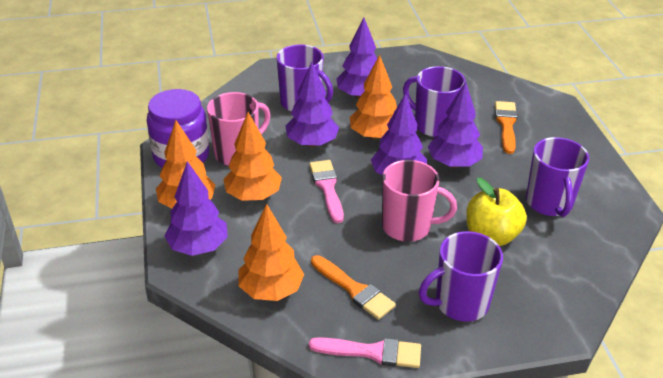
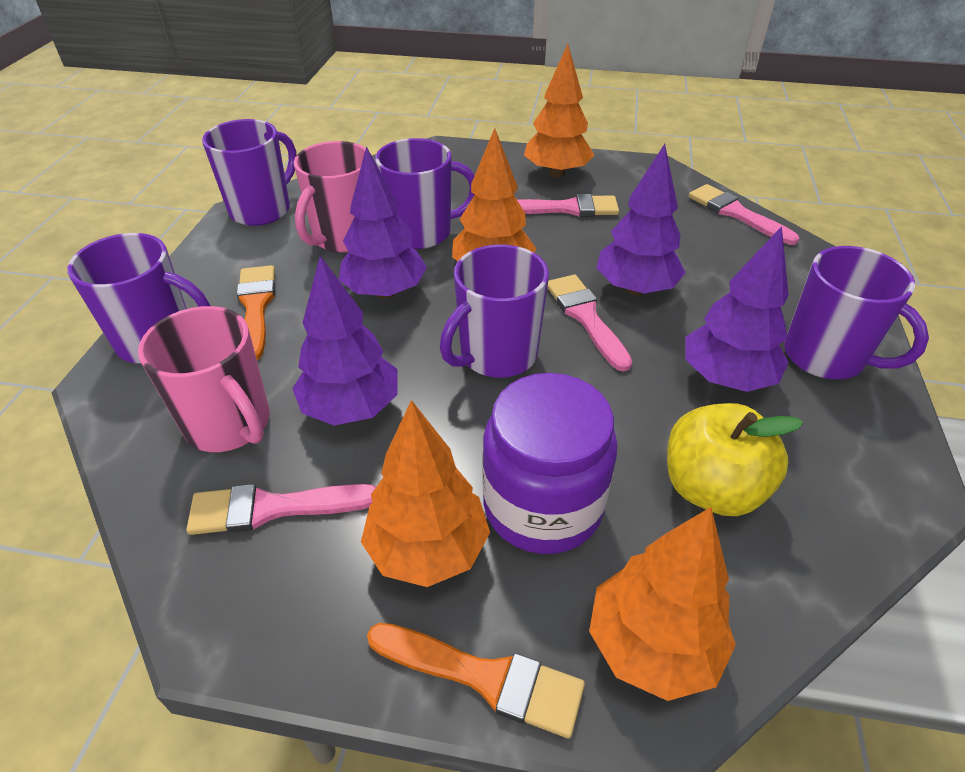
pink brush: [309,160,344,223] [309,337,421,368] = 2 -> [186,484,376,535] [517,194,619,217] [547,275,632,372] [689,184,799,245] = 4
purple mug: [276,44,333,112] [403,66,466,137] [419,231,503,322] [526,137,589,217] = 4 -> [67,233,210,363] [202,119,297,226] [375,138,475,249] [440,244,549,378] [784,246,929,379] = 5
purple tree: [165,161,228,256] [285,62,339,147] [336,17,377,99] [371,94,427,176] [428,81,483,168] = 5 -> [292,256,398,425] [339,146,427,299] [596,144,686,295] [685,226,789,392] = 4

